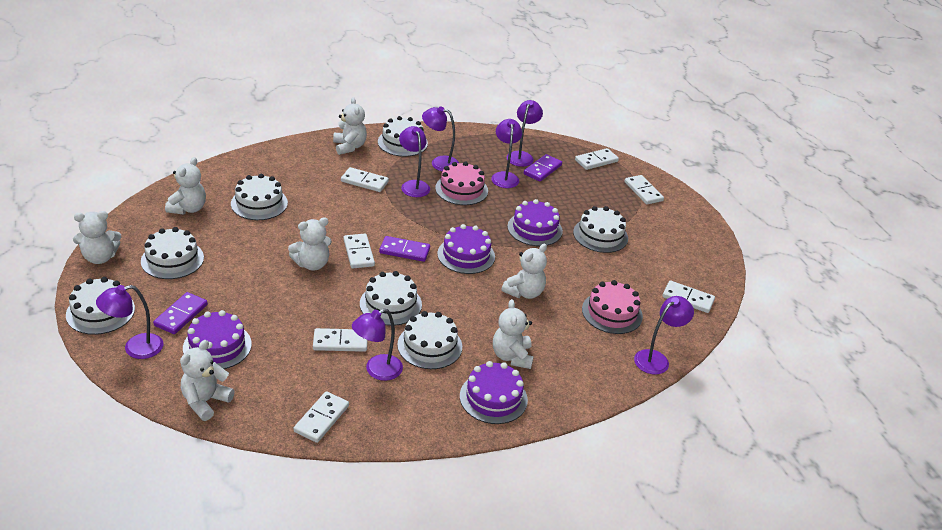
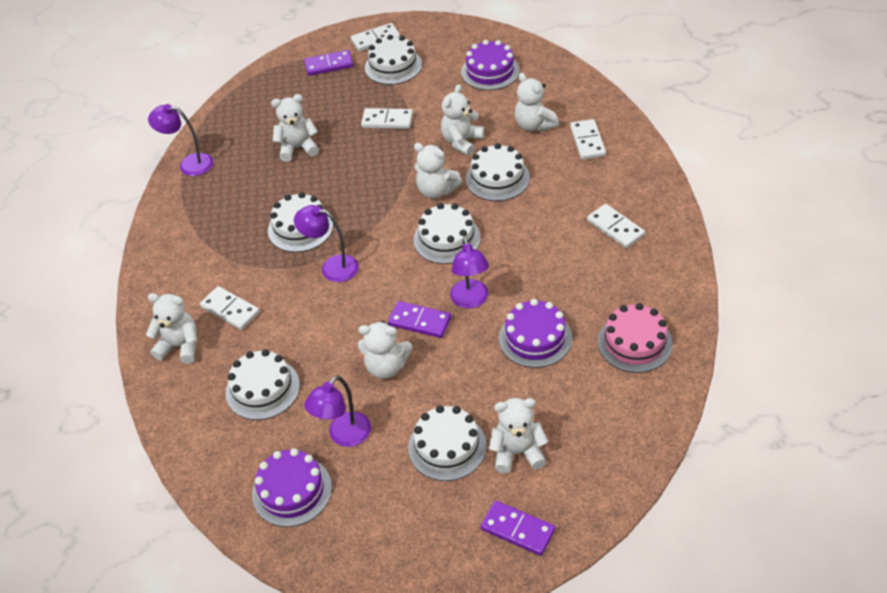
pink cake: [435,161,488,205] [582,280,643,334] = 2 -> [598,303,673,373] = 1
purple cake: [183,310,252,369] [437,224,495,274] [460,361,528,424] [507,199,563,246] = 4 -> [252,448,332,527] [461,40,520,90] [499,299,572,368] = 3
purple lamp: [96,285,163,359] [352,308,403,381] [399,126,430,197] [422,107,459,171] [491,119,522,188] [507,100,543,167] [634,296,694,375] = 7 -> [148,104,213,176] [294,205,359,282] [304,376,371,447] [450,237,489,309] = 4
white cake: [66,277,135,335] [141,227,204,279] [231,174,288,220] [360,271,422,326] [378,116,428,157] [397,311,462,369] [573,206,628,253] = 7 -> [226,349,300,420] [268,192,333,252] [365,35,422,85] [408,405,487,481] [414,203,481,264] [466,143,530,201] = 6
white domino: [294,391,349,443] [313,328,368,352] [341,167,389,192] [344,234,375,268] [575,148,619,170] [624,175,664,204] [662,281,715,313] = 7 -> [200,286,260,330] [351,23,400,52] [361,108,413,129] [570,119,606,160] [587,204,645,248] = 5

